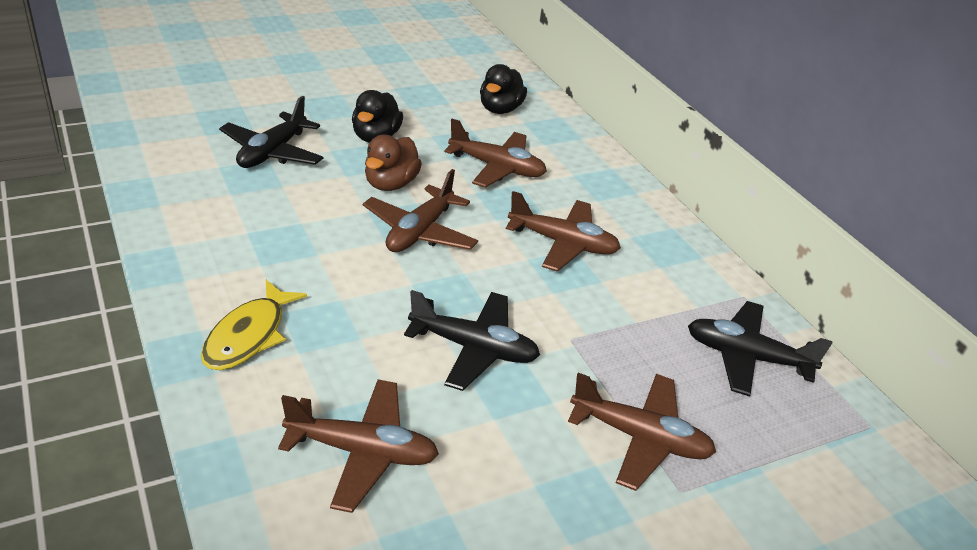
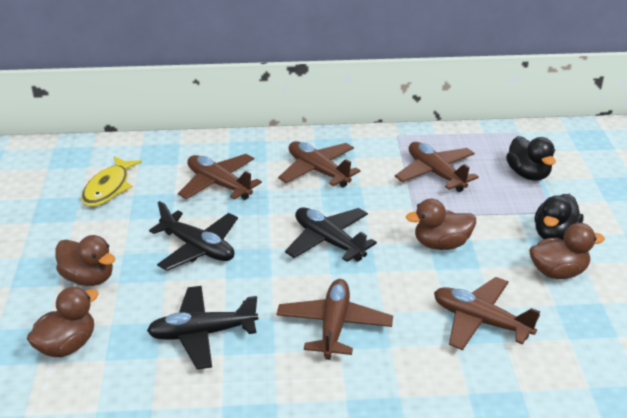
brown duck: [365,134,422,191] = 1 -> [27,287,99,357] [55,235,116,286] [406,199,476,250] [529,223,605,279] = 4

